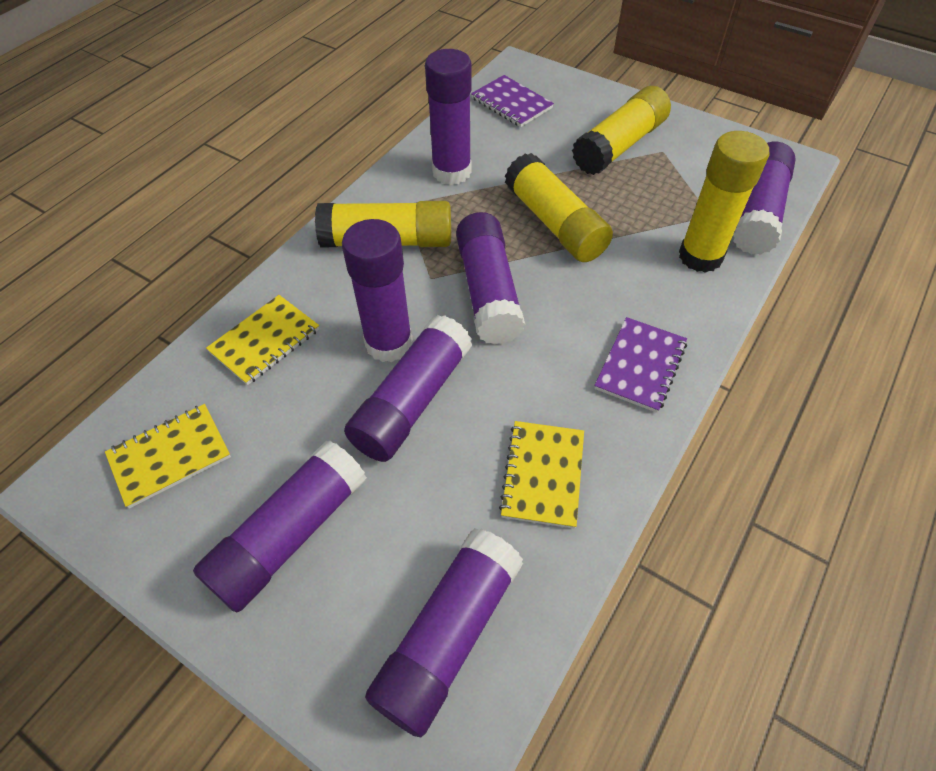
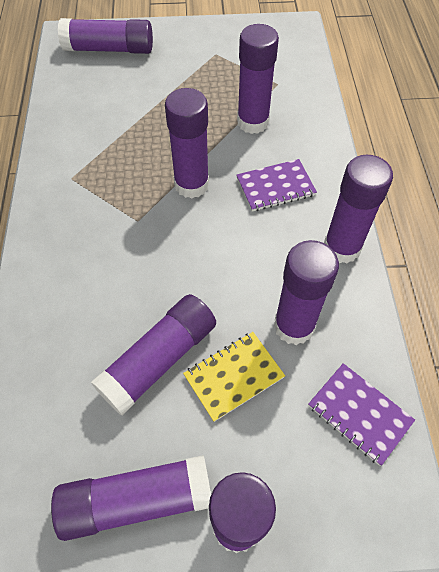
purple glue stick: [193,441,367,612] [342,219,413,362] [344,315,472,462] [365,528,523,737] [425,49,472,185] [456,212,525,345] [733,142,796,255] = 7 -> [51,455,211,541] [58,18,153,54] [91,294,216,415] [165,88,209,198] [209,472,276,554] [237,24,279,134] [274,240,339,345] [324,155,393,263] = 8
yellow glue stick: [315,201,451,247] [505,153,613,262] [572,86,671,175] [679,131,769,273] = 4 -> none = 0
yellow notebook: [105,404,231,509] [206,295,319,385] [499,421,584,529] = 3 -> [183,332,285,422] = 1

